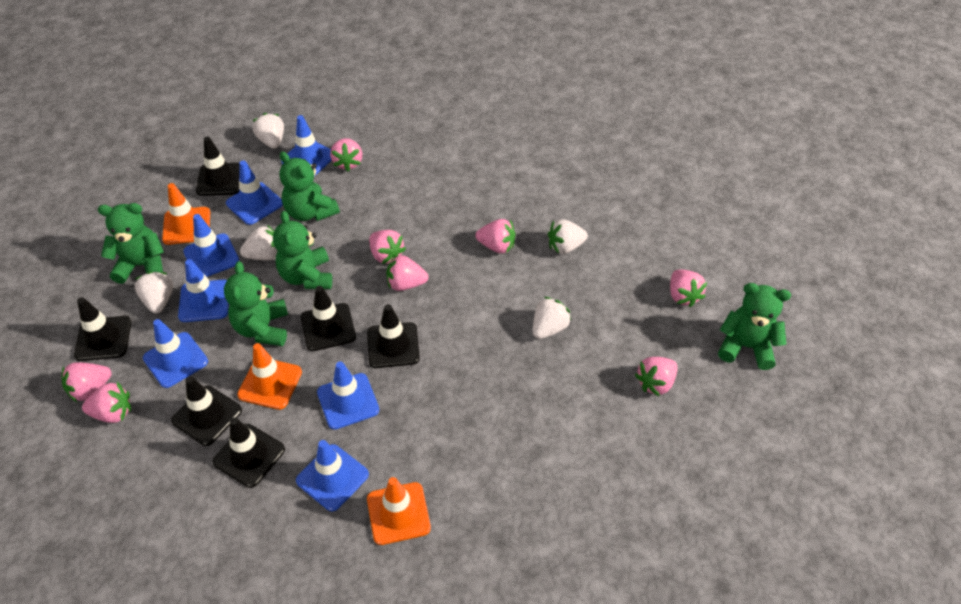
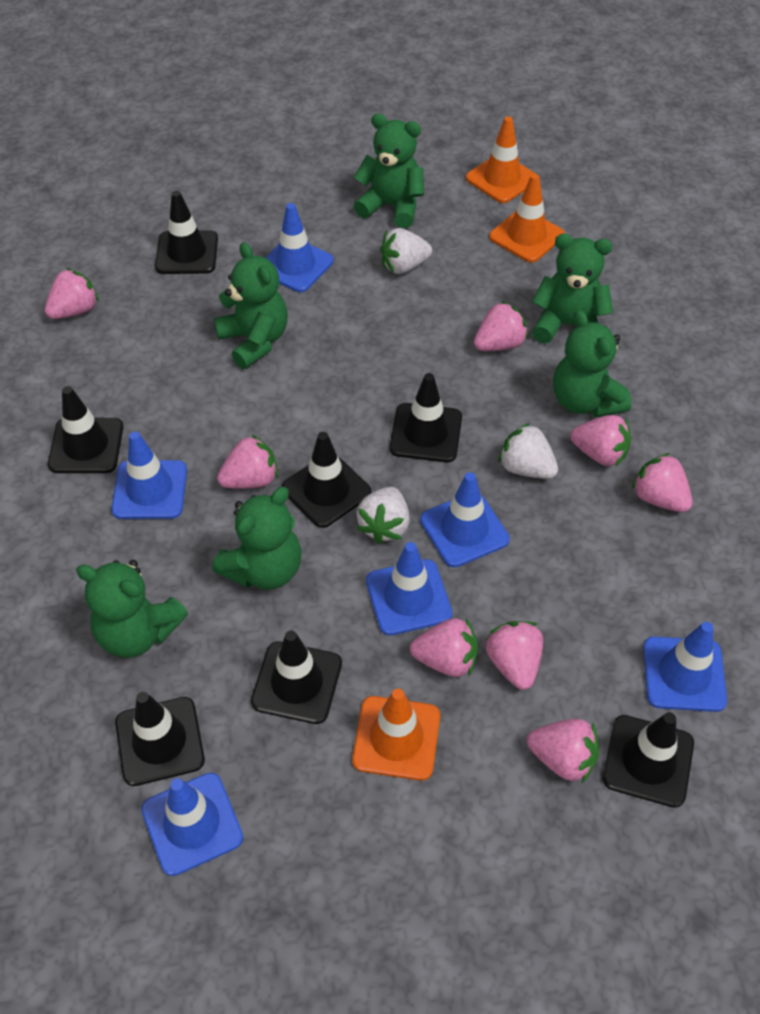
black traffic cone: [74,297,131,361] [171,376,242,446] [196,137,240,196] [213,417,285,488] [301,286,356,351] [367,304,420,368] = 6 -> [48,386,123,473] [115,692,205,786] [155,191,218,274] [251,631,342,724] [282,432,371,528] [390,373,462,462] [603,712,694,808] = 7
blue traffic cone: [143,319,208,388] [178,259,229,322] [183,214,240,277] [226,161,283,225] [281,115,332,176] [296,440,369,511] [317,361,379,430] = 7 -> [111,431,187,519] [141,773,243,876] [265,203,334,292] [366,542,452,636] [420,472,510,567] [643,622,727,712] = 6
green teddy bear: [98,203,164,284] [224,261,288,346] [273,211,332,289] [279,151,340,221] [718,283,791,370] = 5 -> [76,560,188,658] [212,487,301,590] [214,242,288,369] [354,113,424,228] [532,234,613,343] [553,310,632,417] = 6
white strawberry: [135,271,173,314] [240,225,278,260] [253,113,284,149] [533,297,572,339] [548,219,588,254] = 5 -> [356,487,410,544] [380,228,432,274] [498,423,558,479] = 3

